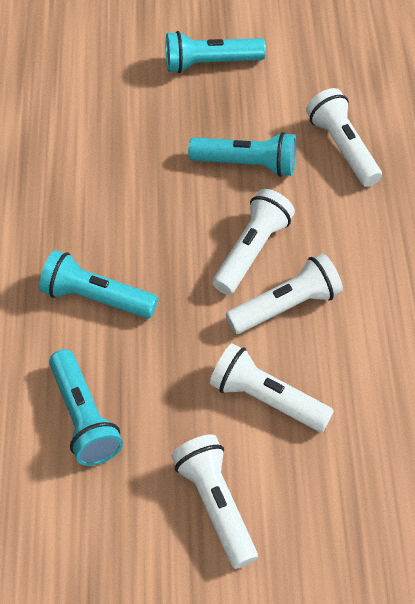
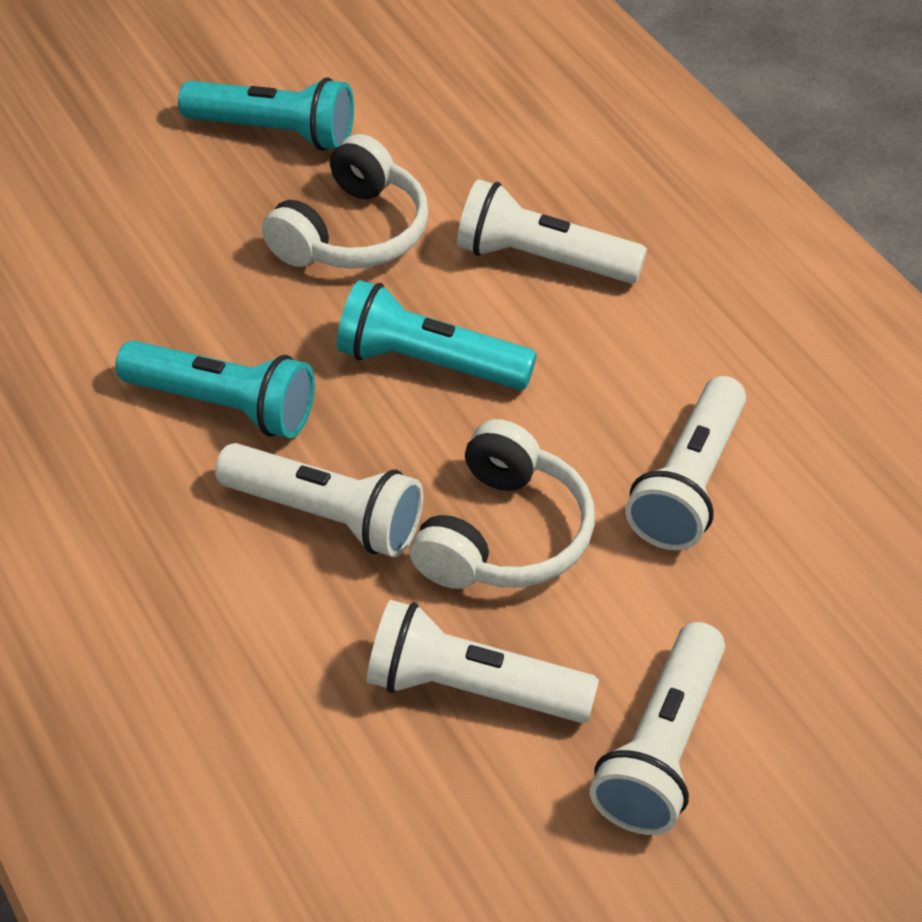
turquoise flashlight: [39,250,158,318] [49,349,123,466] [166,31,266,73] [188,132,296,177] = 4 -> [115,341,315,438] [178,77,354,151] [337,280,537,390] = 3
white headphones: none = 0 -> [262,134,429,269] [410,419,595,589] = 2

